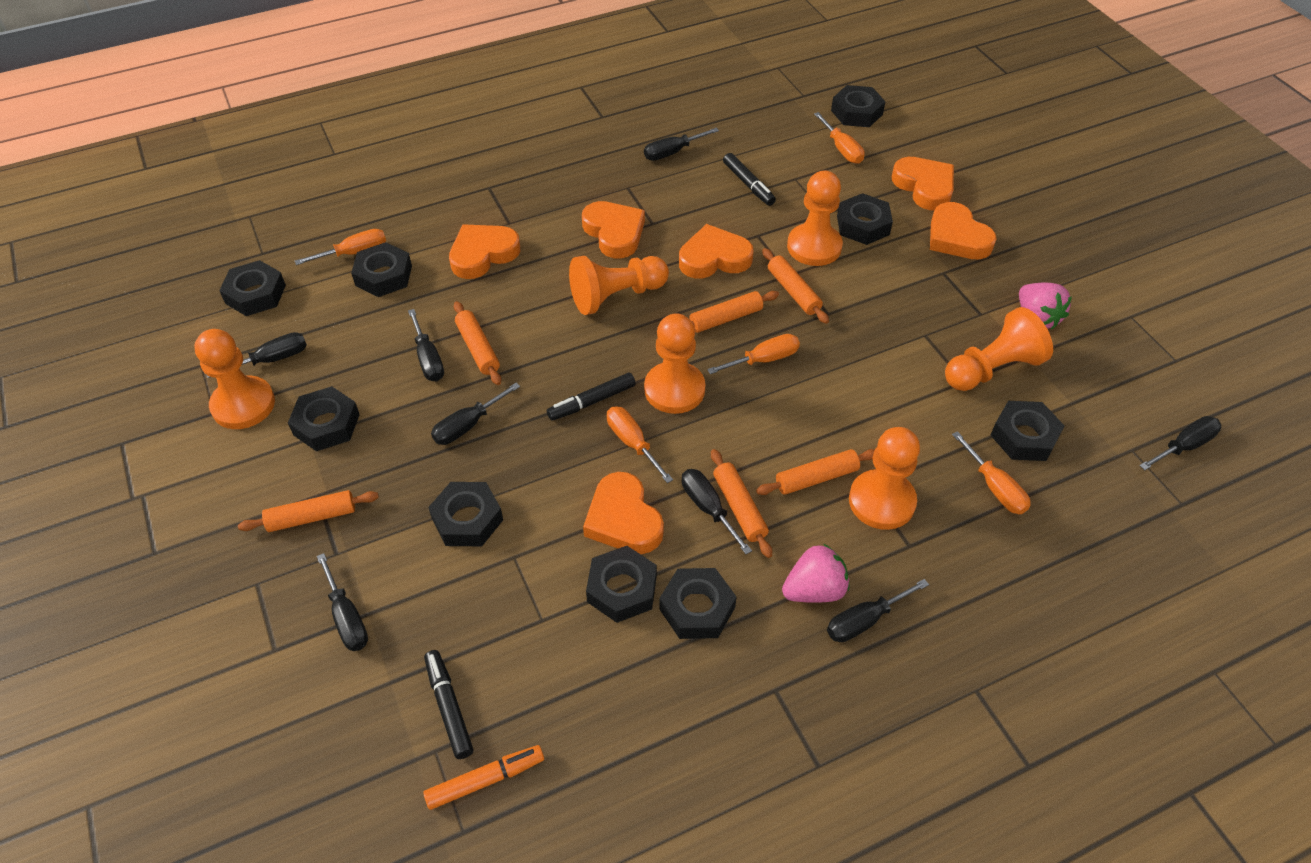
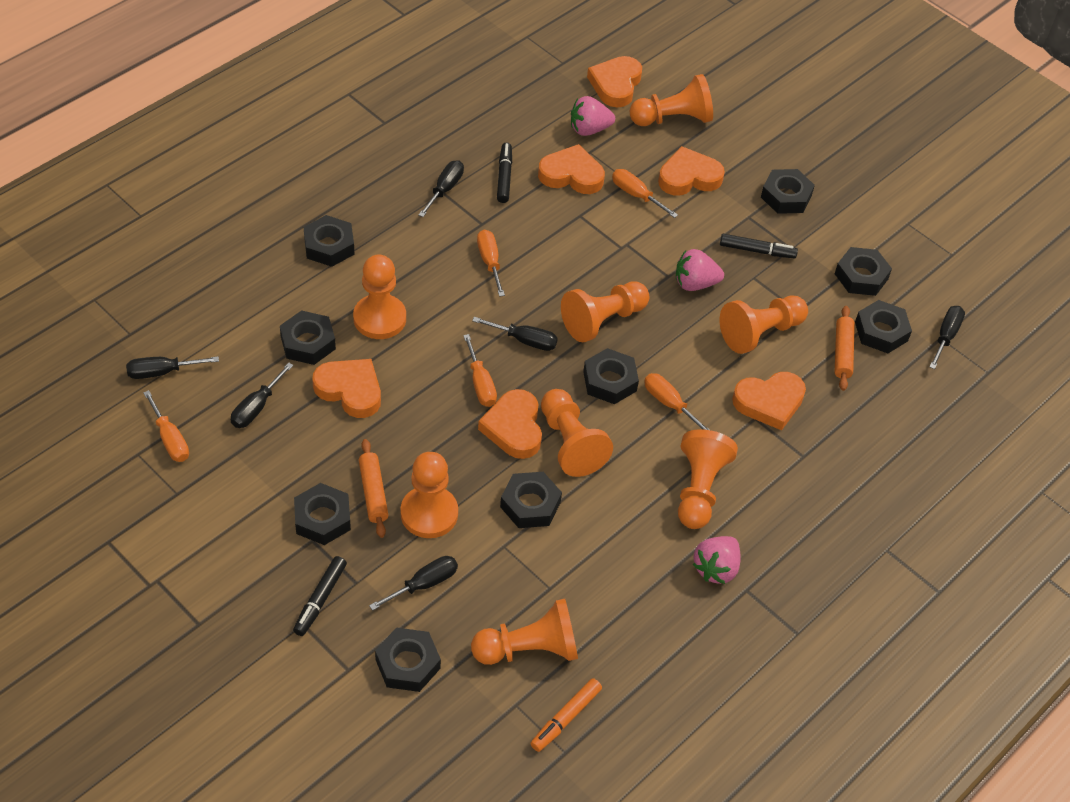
black screwdriver: [206,332,307,378] [317,553,368,651] [408,309,444,381] [431,383,520,445] [644,128,719,161] [682,469,752,554] [827,579,929,642] [1139,416,1221,470] = 8 -> [126,356,219,379] [231,363,294,428] [369,556,458,611] [419,160,464,217] [472,317,558,351] [929,306,965,369] = 6
orange pawn: [195,329,275,429] [569,256,669,315] [644,313,706,414] [787,171,843,266] [849,427,920,530] [945,307,1053,391] = 6 -> [353,255,406,339] [400,452,458,538] [471,599,578,665] [541,389,613,477] [561,282,649,342] [630,74,713,126] [678,429,738,529] [720,296,808,354] = 8
orange rolling pin: [238,490,379,532] [454,301,501,385] [689,291,779,333] [711,449,772,558] [756,449,875,495] [762,248,829,324] = 6 -> [359,439,388,538] [834,306,855,391] = 2
pink strawberry: [782,544,850,603] [1019,283,1072,329] = 2 -> [571,96,615,136] [676,249,724,291] [693,536,741,584] = 3

